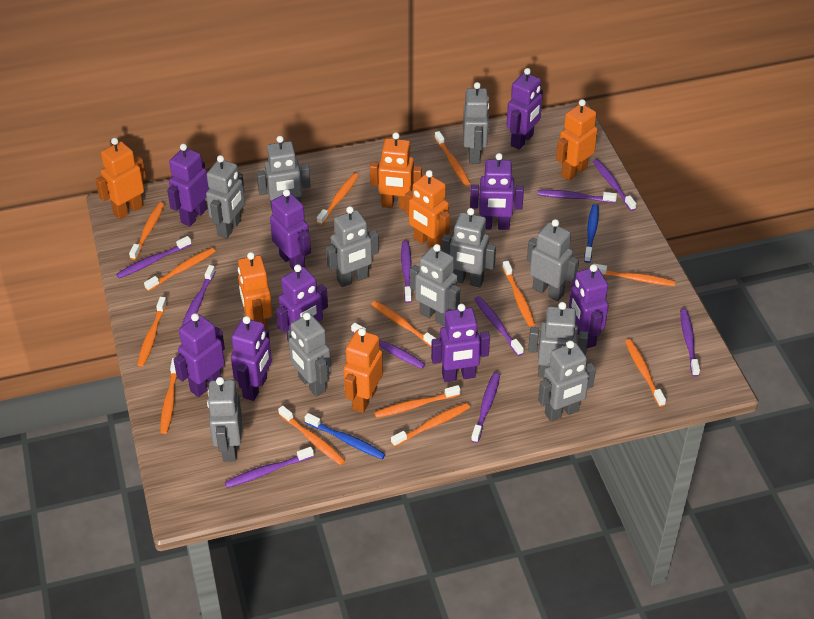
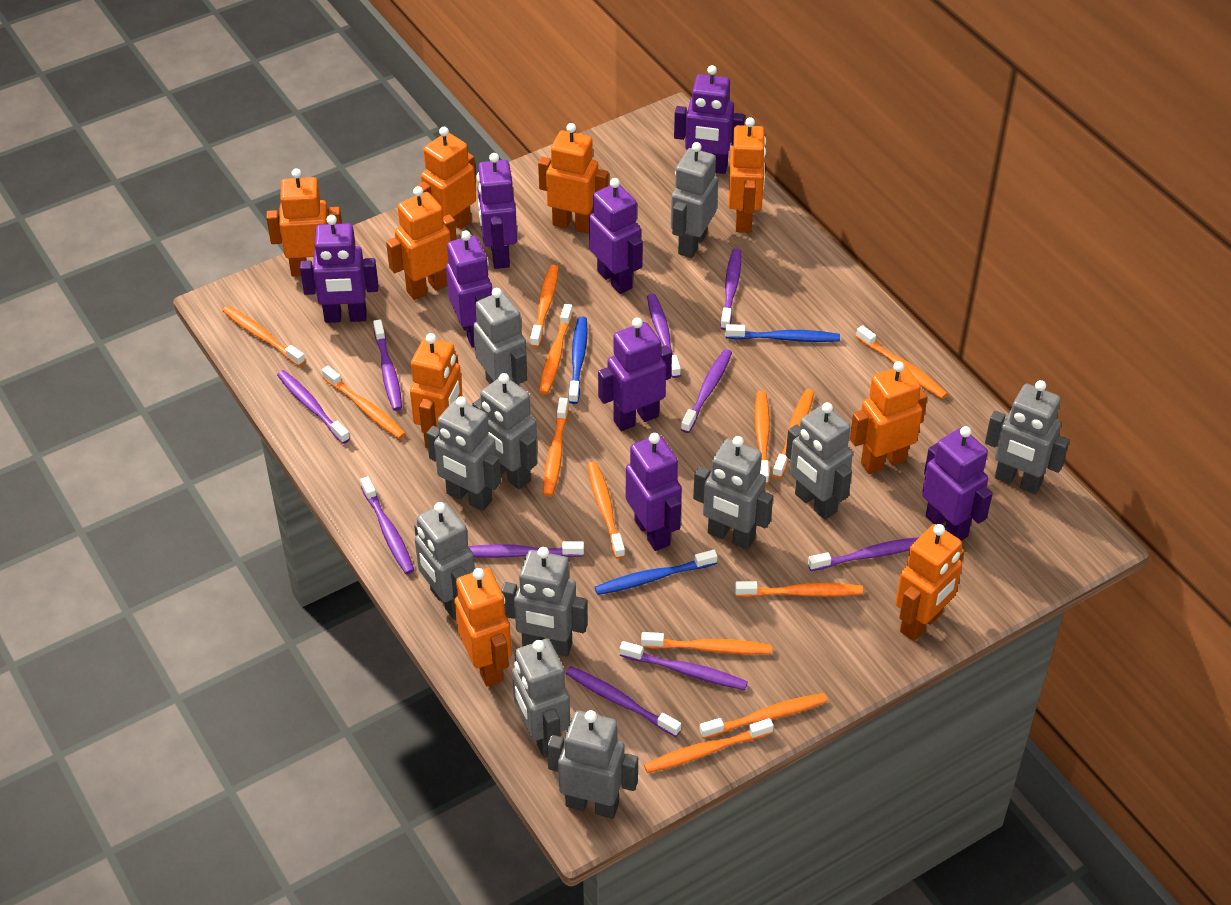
blue toothbrush: [305,413,386,459] [584,204,599,263] = 2 -> [569,316,588,404] [595,550,717,595] [725,324,840,342] = 3
orange robot: [95,138,146,220] [238,252,273,330] [344,328,383,413] [370,132,422,209] [405,170,450,249] [556,99,598,181] = 6 -> [266,168,342,277] [386,186,457,300] [410,333,463,448] [416,127,476,229] [454,568,512,686] [538,123,609,234] [728,117,766,233] [850,361,927,474] [895,524,965,641] = 9
purple robot: [167,144,209,227] [174,313,225,397] [231,316,272,401] [270,189,311,271] [276,264,328,342] [431,303,490,382] [470,153,524,230] [506,68,543,150] [569,264,609,348] = 9 -> [300,215,378,323] [446,230,492,348] [477,153,517,269] [589,178,643,294] [598,318,672,431] [626,433,682,551] [674,65,745,174] [922,426,993,541] = 8

